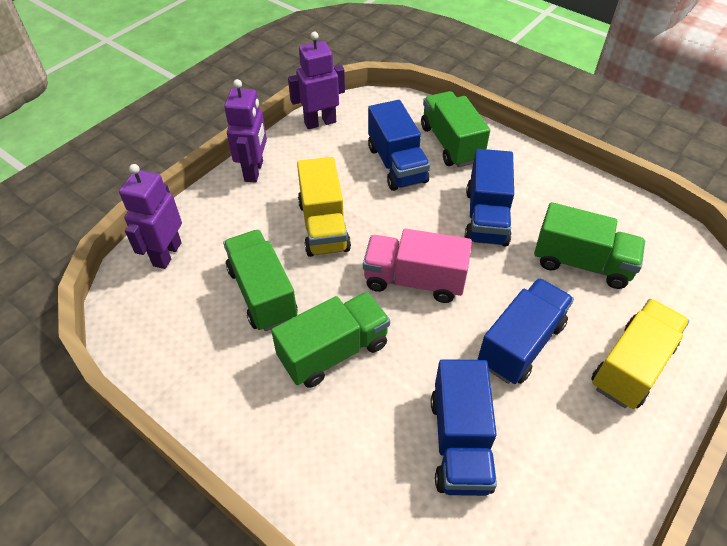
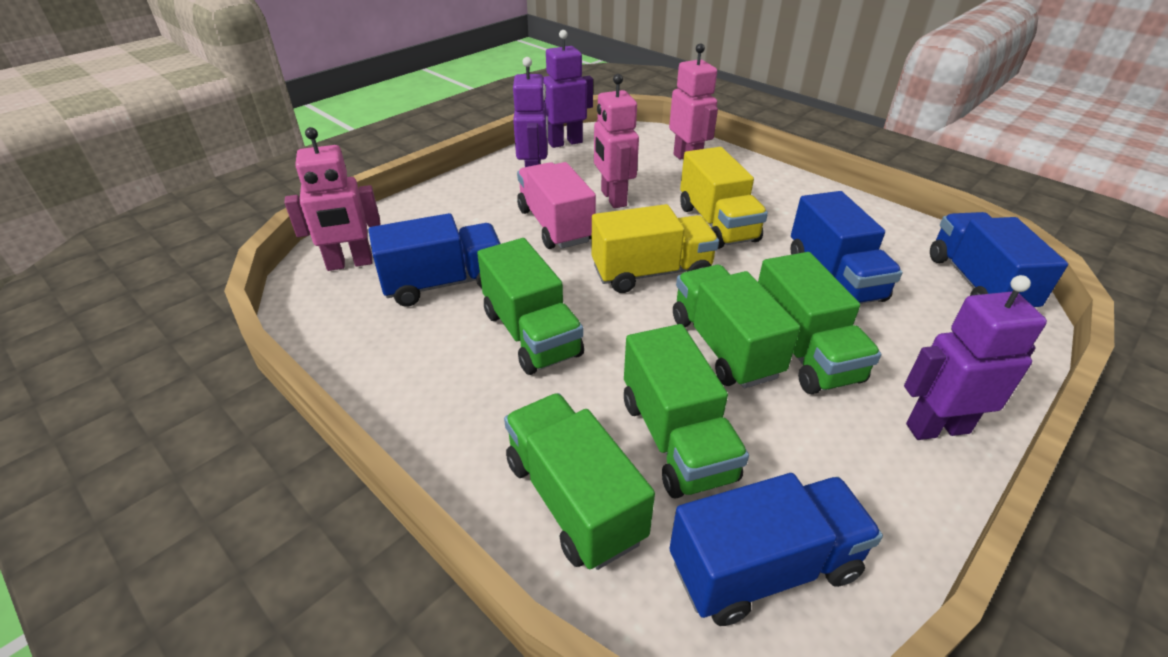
green truck: [223,230,297,331] [271,292,390,388] [421,91,490,167] [534,202,645,289] = 4 -> [477,238,584,375] [504,393,655,570] [624,324,749,498] [673,265,800,388] [758,252,881,394] = 5
pink robot: none = 0 -> [284,127,380,271] [594,74,639,208] [669,43,718,160] = 3

